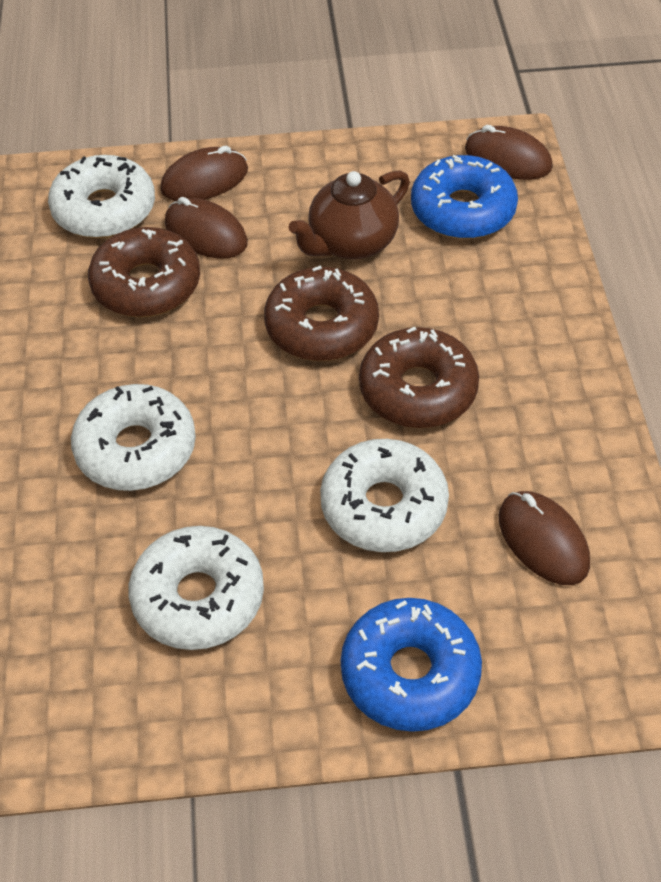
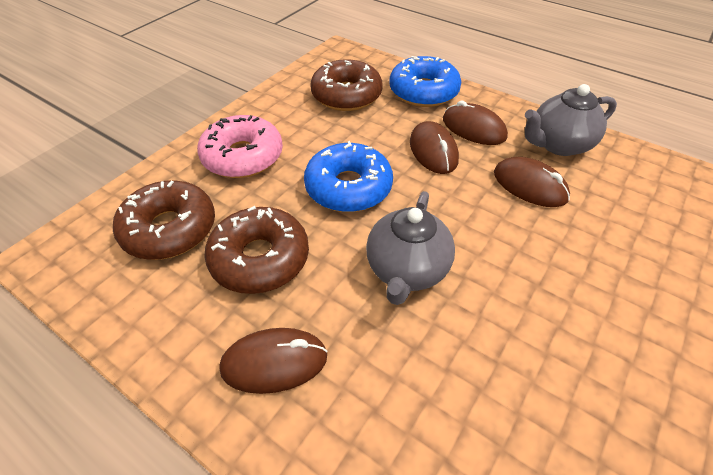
brown teapot: [288,170,410,259] = 1 -> none = 0
grey teapot: none = 0 -> [366,191,455,305] [525,84,617,156] = 2
pink donut: none = 0 -> [197,115,283,178] = 1
white donut: [48,155,155,238] [71,384,196,491] [129,526,264,650] [320,439,449,552] = 4 -> none = 0

